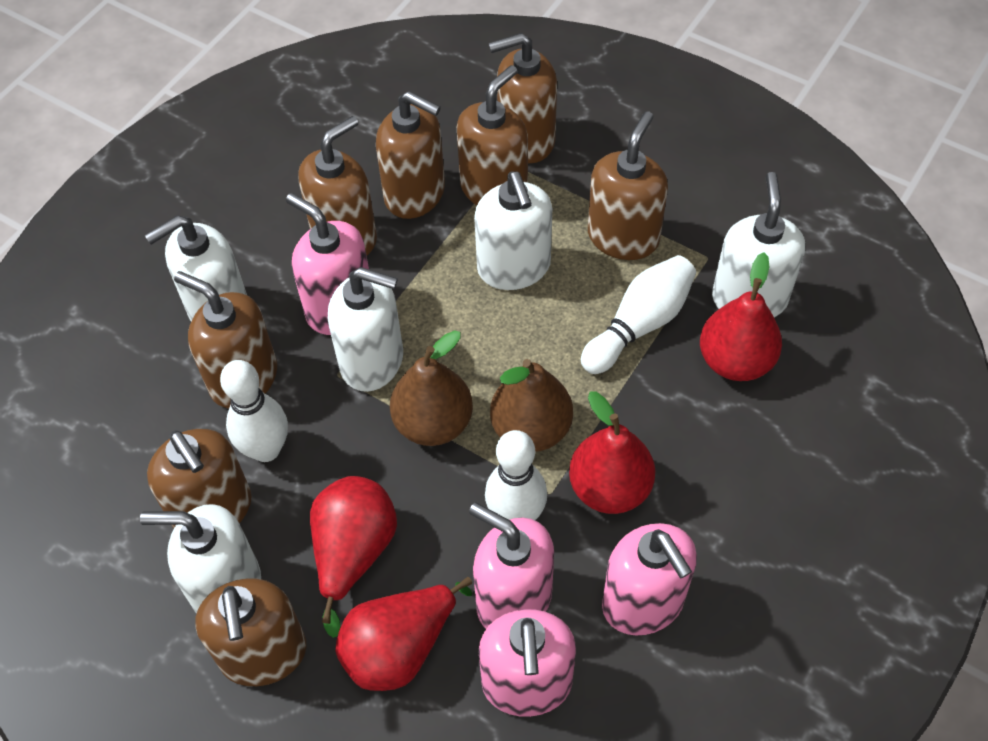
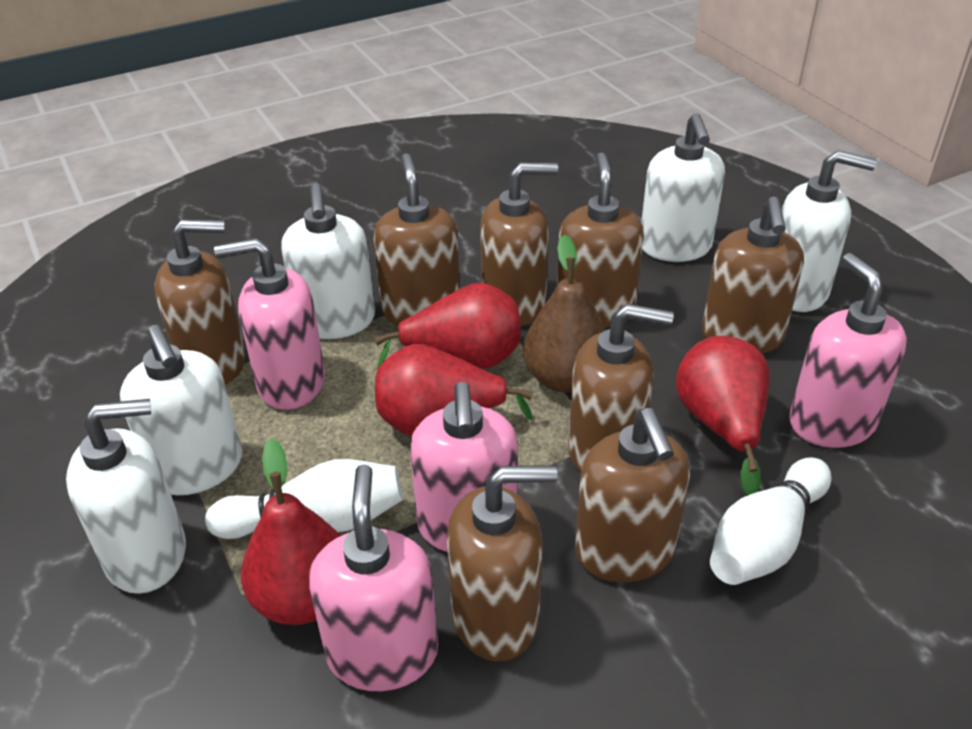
brown pear: [390,330,473,446] [490,359,573,452] = 2 -> [523,235,606,393] = 1
white bowling pin: [220,360,288,462] [485,430,547,520] [581,255,696,374] = 3 -> [205,459,403,539] [710,458,831,585] = 2

